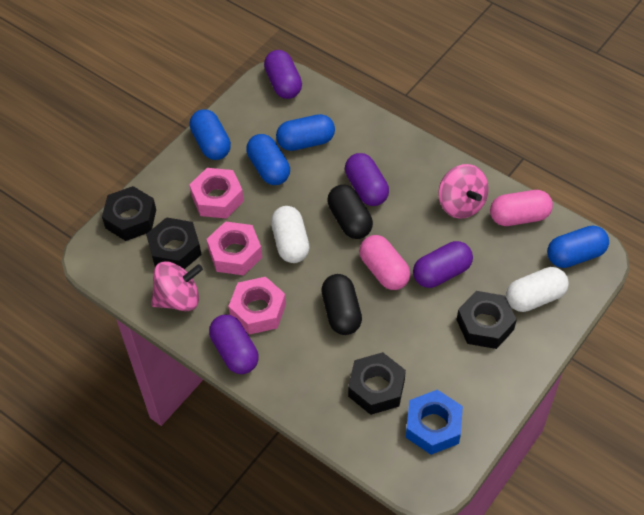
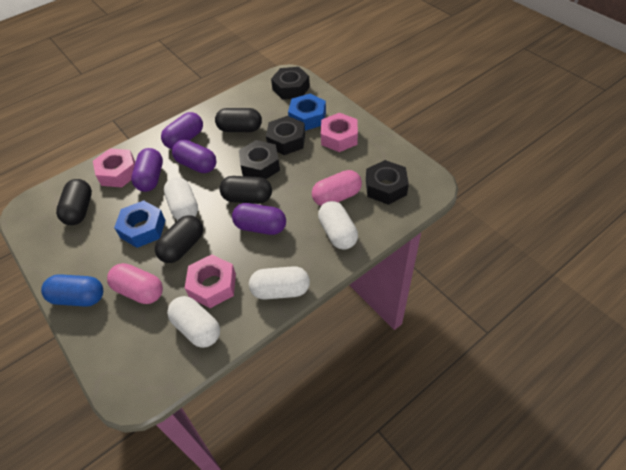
black capsule: [321,274,362,335] [327,185,373,239] = 2 -> [56,179,92,225] [155,215,203,263] [215,108,262,132] [219,176,272,204] = 4
blue capsule: [190,109,231,160] [246,134,290,185] [276,114,335,151] [547,225,609,268] = 4 -> [41,274,103,307] = 1
blue nut: [406,390,463,455] = 1 -> [114,200,165,248] [288,94,326,131] = 2
pink spinning top: [151,261,203,311] [438,164,489,219] = 2 -> none = 0
white capsule: [271,206,310,263] [506,267,569,312] = 2 -> [164,177,198,220] [167,296,220,348] [249,266,310,299] [318,201,358,250] = 4

